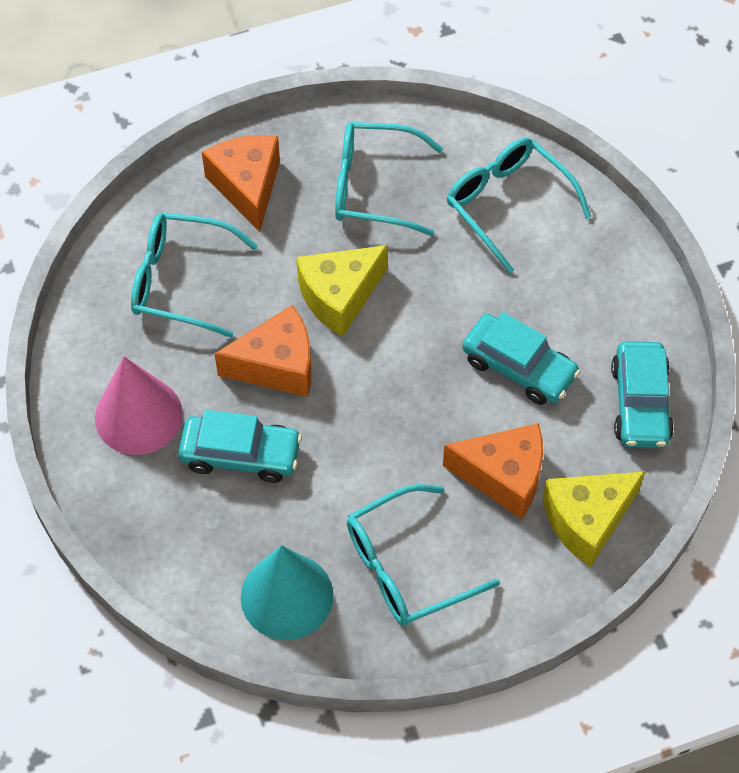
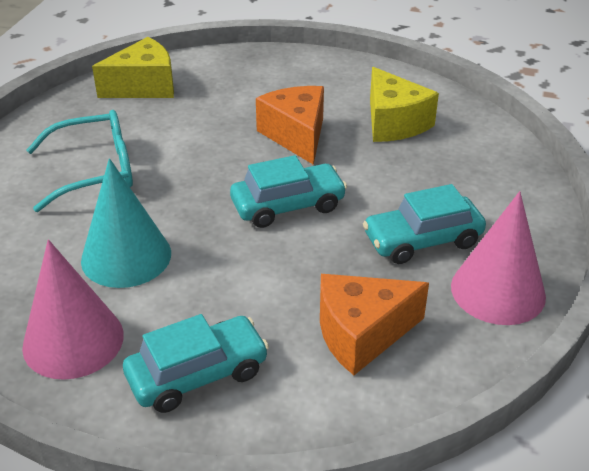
orange cheese: [202,135,280,232] [215,305,311,397] [443,423,543,519] = 3 -> [256,86,324,165] [320,274,429,375] = 2
pink cone: [95,356,183,455] = 1 -> [22,240,124,380] [451,191,546,325] = 2
turquoise glasses: [131,212,258,338] [335,122,443,236] [347,484,500,626] [447,138,591,274] = 4 -> [27,110,133,212] = 1

